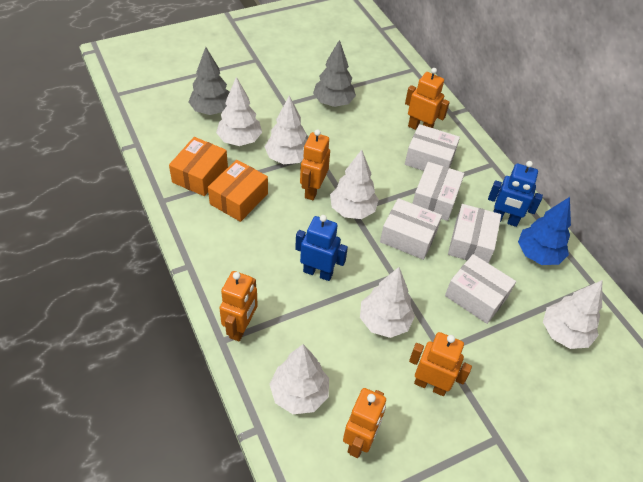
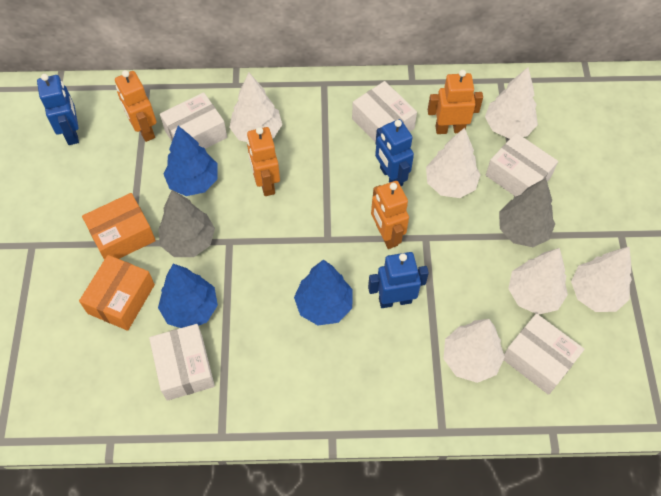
blue robot: [295,215,348,281] [488,161,543,227] = 2 -> [37,74,79,145] [368,252,429,308] [375,119,414,186] = 3
blue tree: [518,197,571,265] = 1 -> [158,264,218,328] [164,126,218,196] [294,260,353,326] = 3
orange robot: [219,271,258,341] [300,129,330,200] [343,388,386,458] [405,68,450,130] [409,332,472,396] = 5 -> [115,70,156,142] [247,127,280,196] [371,181,409,249] [428,70,483,134] = 4

